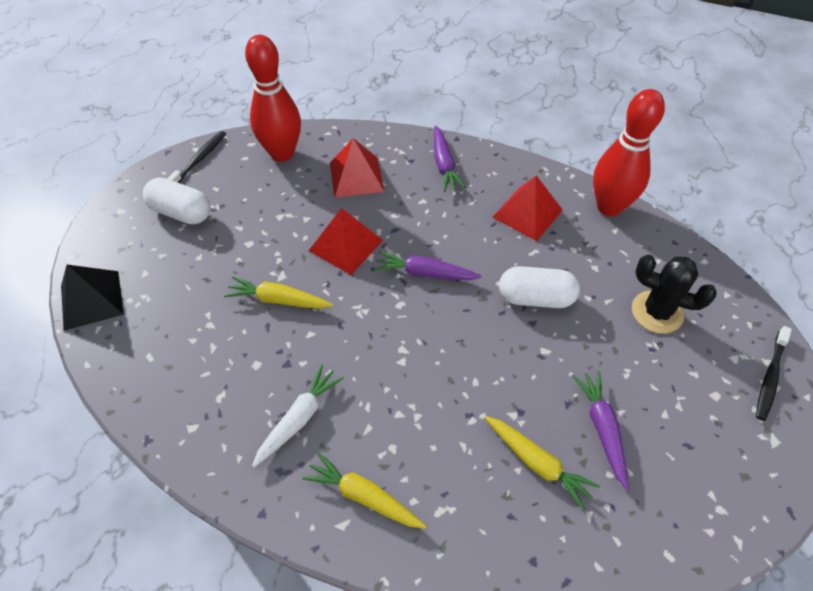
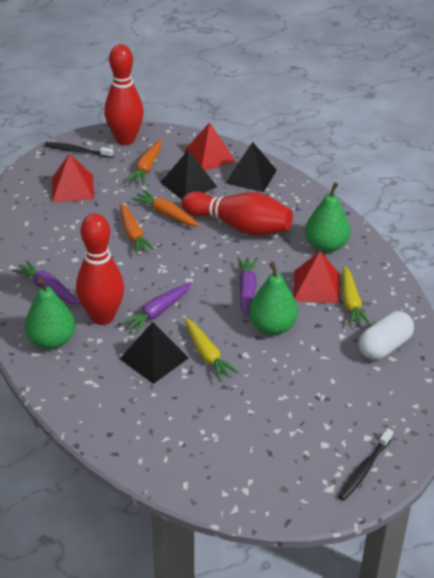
black cactus: [632,255,717,333] = 1 -> none = 0
black pyramid: [61,265,124,331] = 1 -> [120,322,188,384] [160,150,217,200] [226,142,277,192] = 3
green pear: none = 0 -> [25,278,75,349] [249,262,298,335] [305,182,350,252] = 3
orange carrot: none = 0 -> [120,203,155,255] [126,140,162,185] [131,189,200,226] = 3
red bowling pin: [245,35,301,162] [593,89,665,216] = 2 -> [76,213,124,325] [104,44,144,145] [181,191,293,236] = 3
white capsule: [143,178,210,224] [499,266,580,308] = 2 -> [359,311,414,360] = 1
white carrot: [252,364,344,467] = 1 -> none = 0
yellow carrot: [224,276,333,309] [302,452,426,529] [485,416,600,510] = 3 -> [184,318,239,381] [342,266,371,327] = 2

